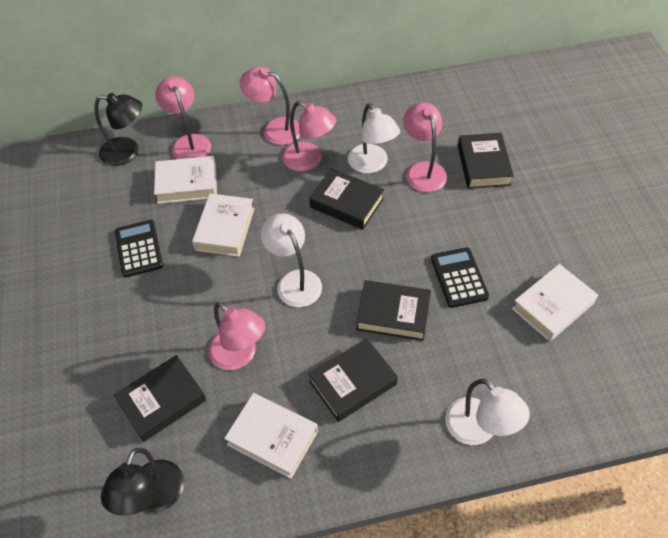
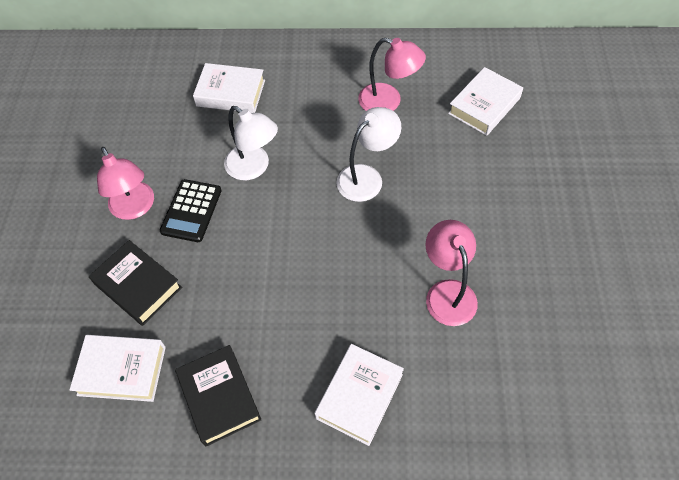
black book: [114,355,206,442] [308,338,398,422] [309,168,384,230] [356,280,431,341] [458,133,514,189] = 5 -> [89,240,182,326] [175,345,262,447] = 2
black calculator: [115,220,163,277] [431,247,489,308] = 2 -> [160,179,222,242] = 1
black lamp: [95,93,142,166] [101,448,184,515] = 2 -> none = 0
pink lamp: [155,76,211,159] [208,302,265,370] [239,67,300,145] [282,101,336,171] [403,102,447,192] = 5 -> [97,147,154,220] [358,38,426,111] [425,220,478,326] = 3
white lamp: [261,213,322,307] [348,103,400,174] [445,379,530,445] = 3 -> [224,106,278,180] [336,107,401,202] = 2

